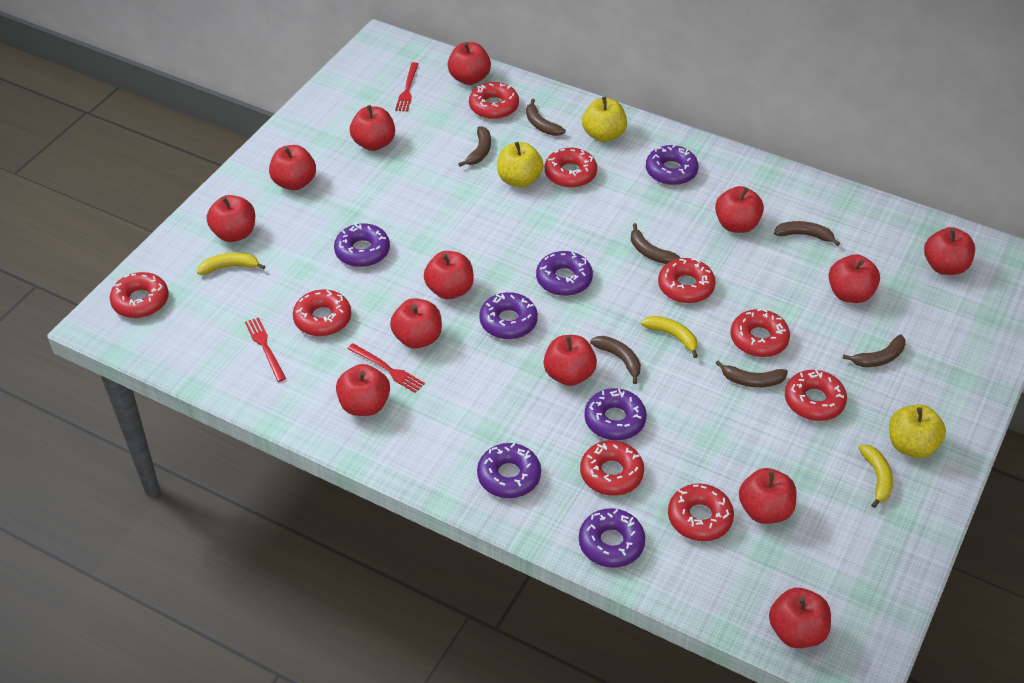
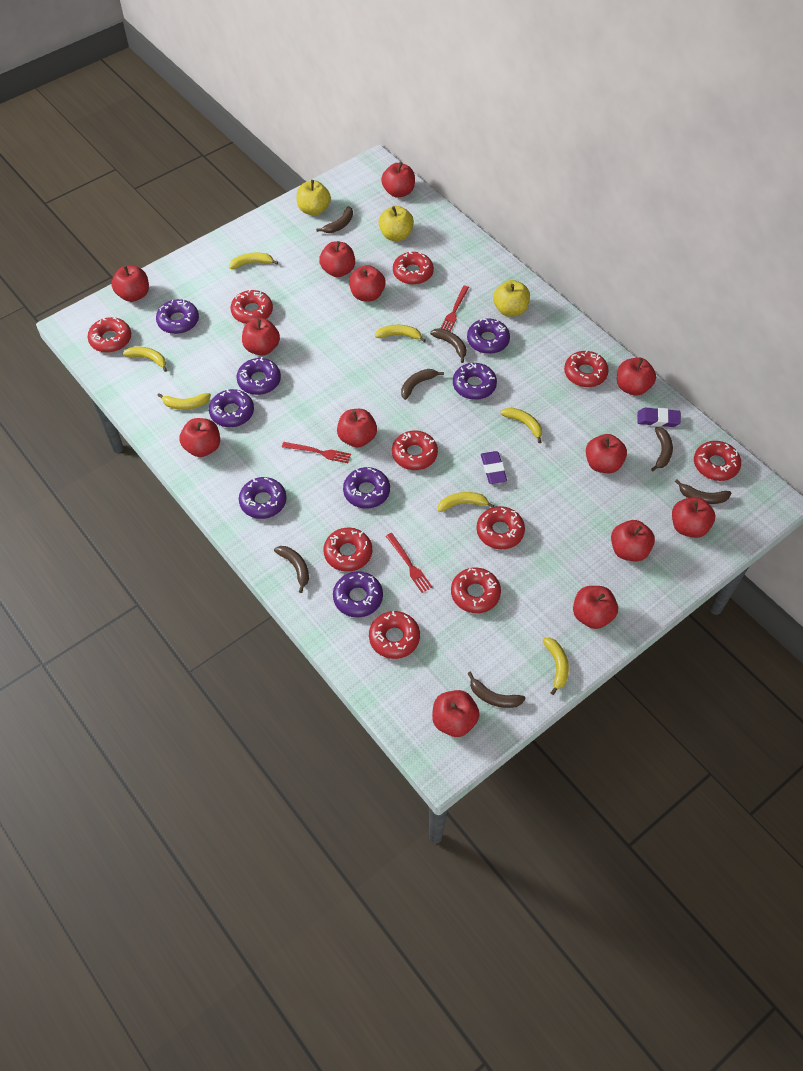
purple donut: [334,223,390,267] [477,443,541,498] [479,292,538,339] [536,251,593,296] [579,508,645,568] [584,388,647,440] [646,144,699,185] = 7 -> [156,299,199,334] [209,389,254,427] [236,357,281,395] [239,477,287,519] [333,571,383,618] [343,467,390,509] [453,363,497,400] [467,318,510,354] = 8
purple eraser: none = 0 -> [481,451,507,484] [637,408,681,427] = 2
red donut: [110,272,169,318] [293,290,351,336] [469,82,519,119] [545,148,597,188] [580,441,644,496] [658,258,716,303] [668,484,734,541] [731,308,790,357] [785,370,847,421] = 9 -> [88,317,131,353] [230,290,273,324] [323,527,372,572] [369,611,420,659] [392,430,438,470] [393,251,434,285] [451,568,501,613] [476,506,525,549] [564,351,609,387] [694,441,741,481] = 10
yellow banana: [197,253,265,275] [641,316,698,358] [858,445,893,508] = 3 -> [123,347,167,372] [157,393,211,410] [229,253,278,269] [375,325,426,342] [438,492,494,512] [500,407,542,443] [543,638,569,695] = 7

